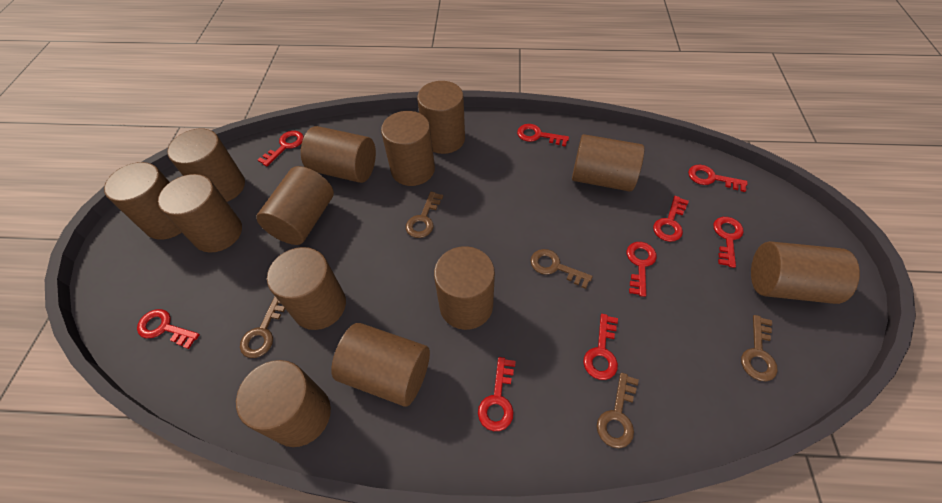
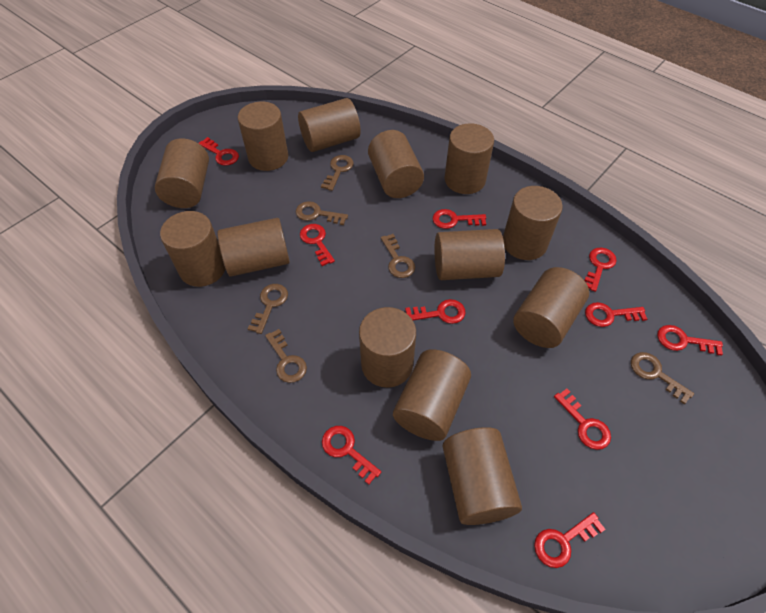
brown key: [240,296,285,358] [406,192,443,238] [530,249,593,289] [597,373,639,448] [741,315,777,381] = 5 -> [248,284,288,334] [265,329,307,383] [296,201,348,225] [321,155,354,191] [381,234,415,278] [631,352,694,404] = 6
red key: [137,309,200,349] [258,131,304,167] [478,357,516,431] [517,124,569,147] [583,314,618,380] [627,242,657,297] [653,196,689,242] [688,165,748,192] [713,217,744,268] = 9 -> [199,137,239,166] [300,224,335,266] [322,426,381,485] [405,299,466,324] [433,209,486,229] [534,512,605,568] [554,389,611,450] [584,247,617,292] [585,302,647,327] [657,325,723,356] = 10

